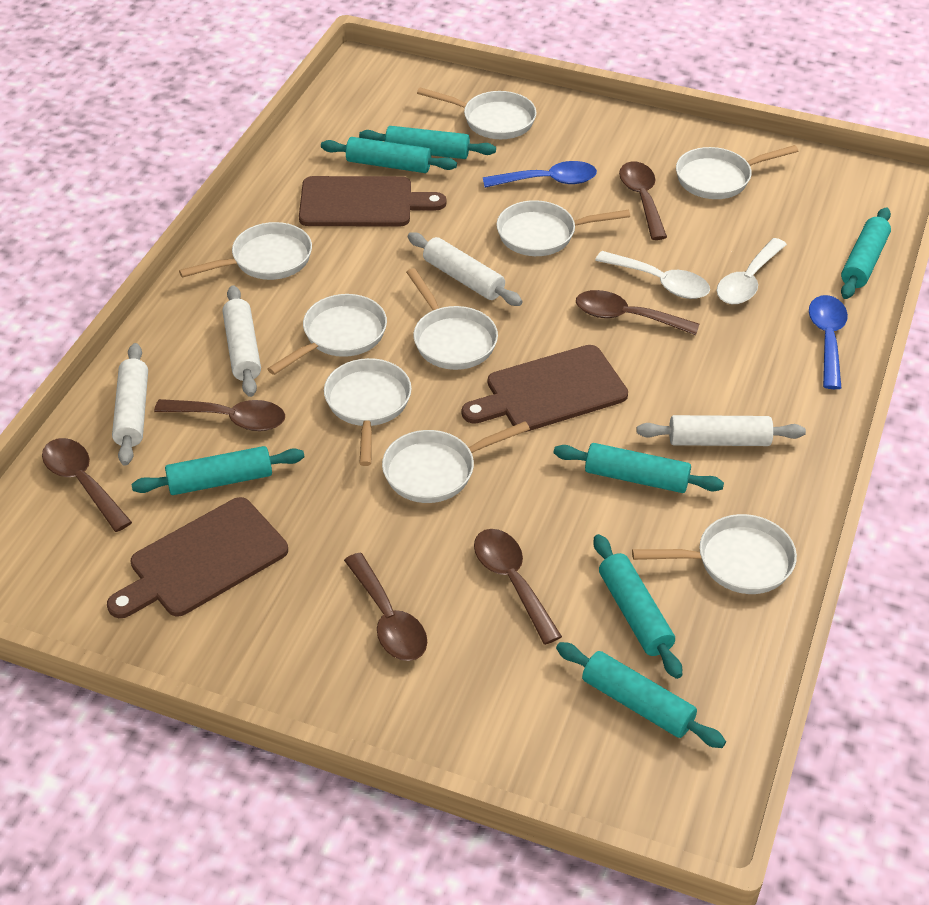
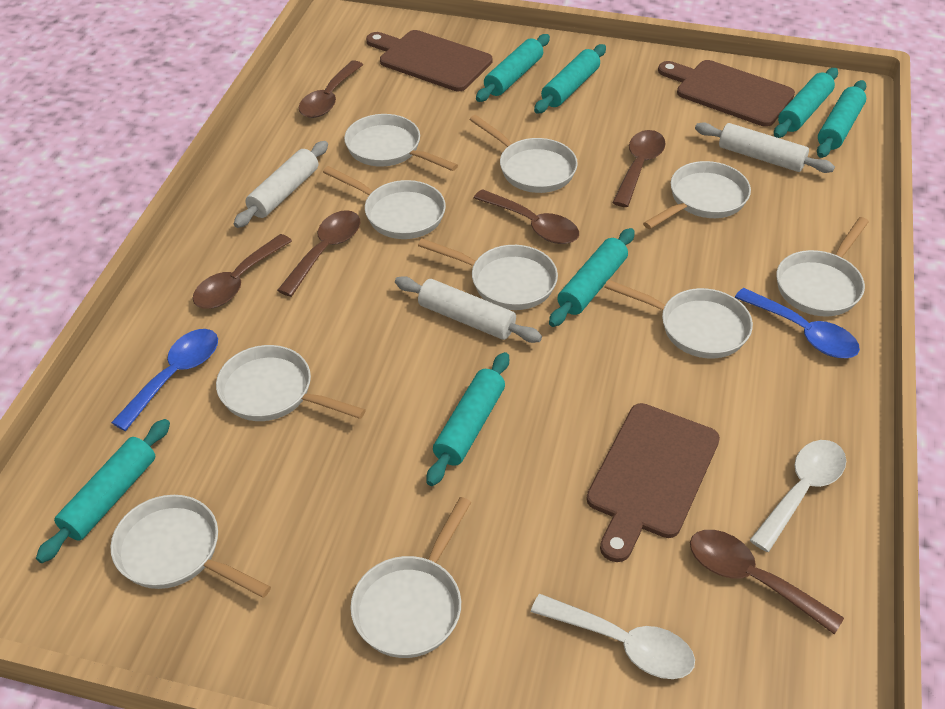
white pan: [179,222,312,280] [267,294,387,375] [324,358,412,466] [382,422,530,503] [406,268,498,370] [417,87,536,139] [497,200,630,256] [632,514,797,594] [676,145,798,199] = 9 -> [110,495,271,598] [216,345,366,421] [323,166,446,239] [344,114,458,171] [350,497,471,658] [418,238,558,310] [469,115,578,193] [604,280,753,358] [643,161,751,229] [776,217,869,316] = 10
white rolling pin: [112,343,148,466] [223,285,261,397] [408,232,522,306] [636,415,806,446] = 4 -> [234,141,328,228] [395,276,542,343] [695,122,835,173] = 3

